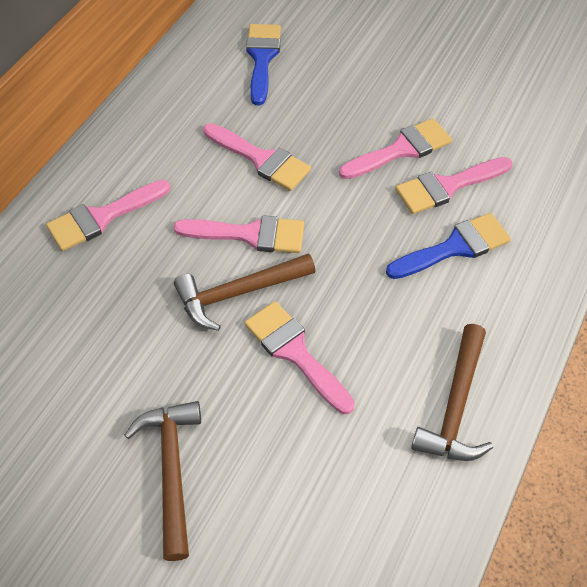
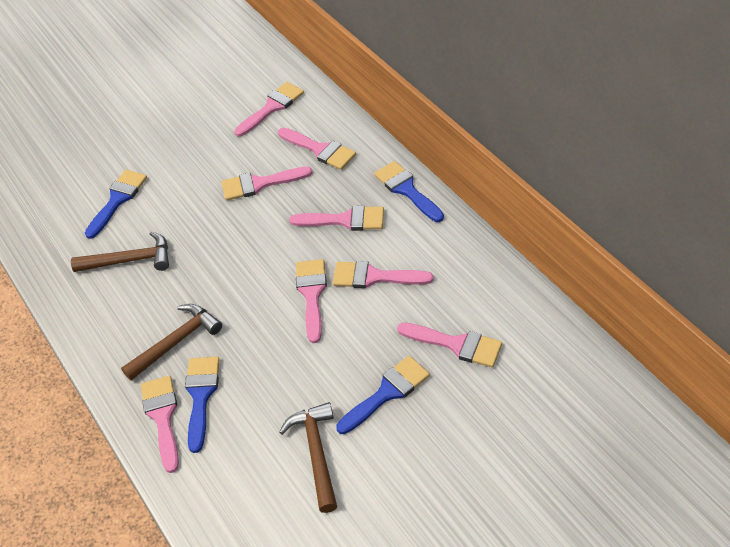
blue brush: [246,24,281,105] [386,213,511,279] = 2 -> [85,170,147,239] [185,357,220,453] [336,356,430,434] [374,161,444,222] = 4
pink brush: [46,180,170,251] [173,215,304,253] [203,123,311,191] [244,301,355,414] [339,118,452,179] [395,157,513,214] = 6 -> [141,376,179,473] [222,167,312,201] [235,82,304,137] [278,128,356,170] [289,206,384,231] [296,259,327,343] [333,261,434,288] [397,323,502,367] = 8

